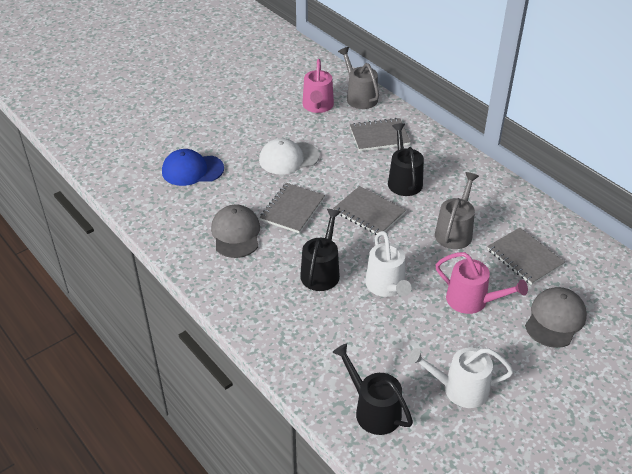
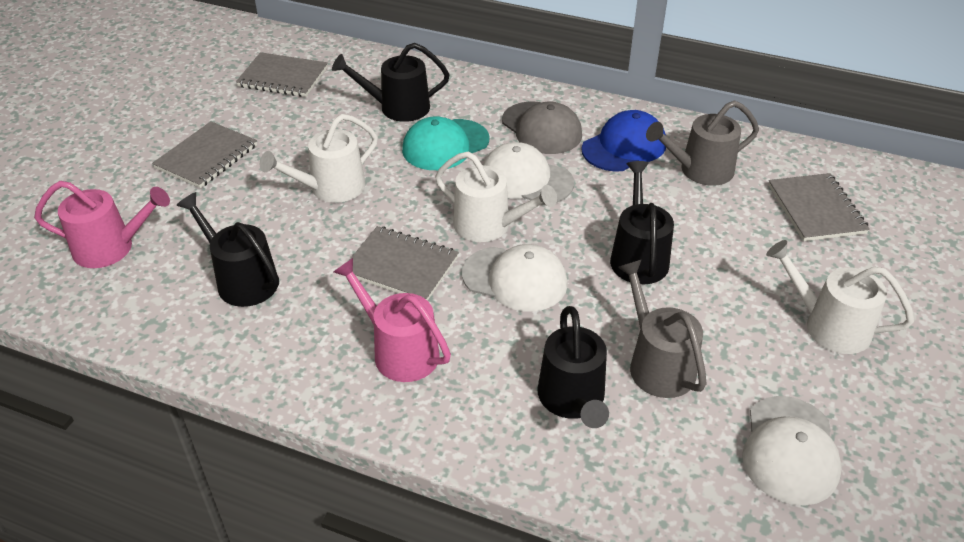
black watering can: [300,209,341,291] [332,343,413,435] [388,123,424,196] = 3 -> [176,192,279,307] [332,43,450,122] [537,306,609,428] [610,161,674,284] = 4
grey cap: [211,205,260,258] [525,287,587,348] = 2 -> [502,101,582,154] = 1
turquoise cap: none = 0 -> [402,116,489,170] = 1
white cap: [259,138,320,175] = 1 -> [462,244,568,312] [483,142,574,205] [742,396,842,506] = 3
white watering can: [365,231,412,297] [408,347,513,408] = 2 -> [260,114,378,203] [435,152,557,242] [766,240,914,354] = 3

